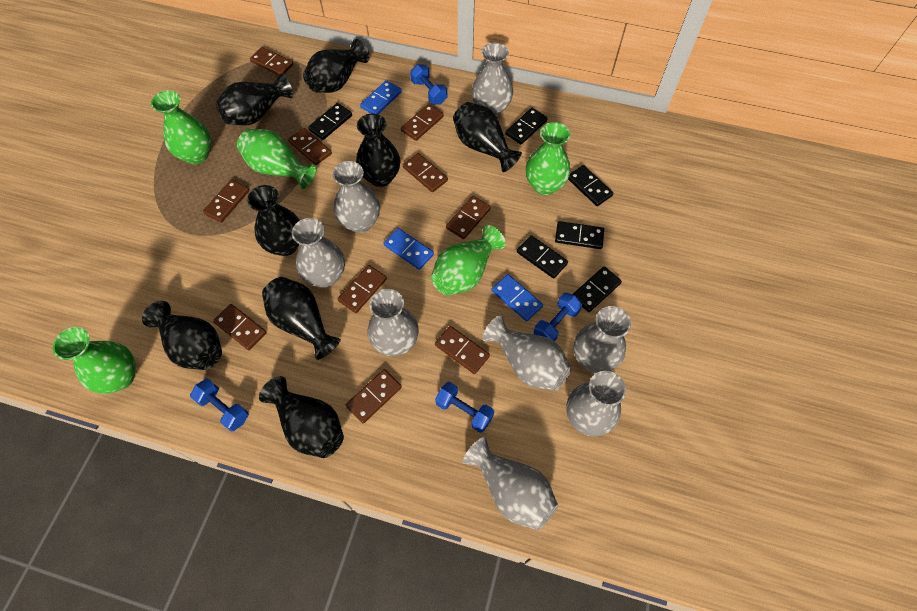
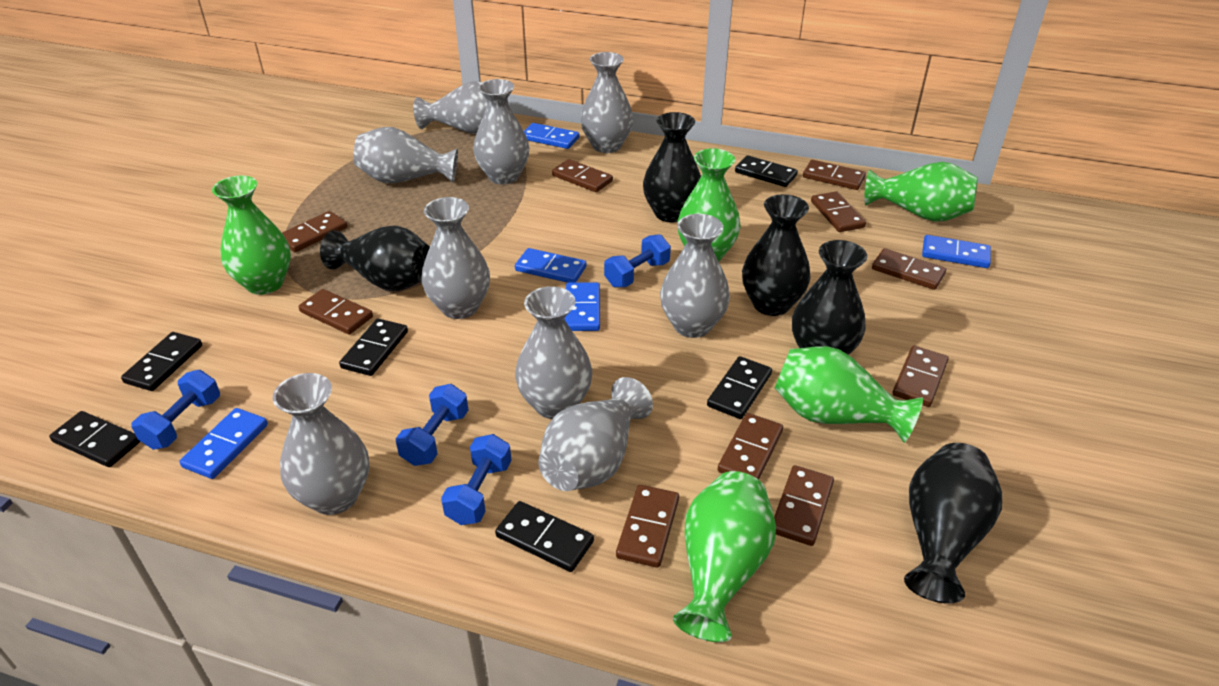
black vase: [142,301,222,370] [216,73,293,125] [247,185,300,256] [259,376,344,458] [262,277,341,360] [303,39,370,93] [356,113,400,187] [453,102,522,172] = 8 -> [320,225,430,291] [643,112,701,222] [742,194,811,316] [792,240,867,355] [904,443,1002,603] = 5
blue domino: [360,80,402,114] [383,228,434,270] [491,274,543,321] = 3 -> [179,408,268,479] [515,248,586,283] [524,123,579,149] [565,282,600,331] [922,235,991,268] = 5
grey vase: [292,218,345,288] [333,161,380,233] [368,289,419,356] [463,437,558,530] [472,43,513,117] [483,316,572,391] [566,371,626,437] [574,306,631,373] = 8 -> [273,373,369,515] [353,127,458,183] [413,81,509,134] [421,197,490,319] [473,79,529,184] [515,286,592,419] [538,377,653,491] [580,52,633,153] [660,214,730,338] = 9

